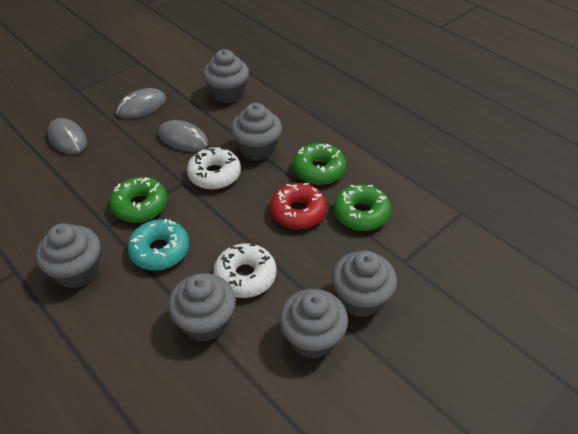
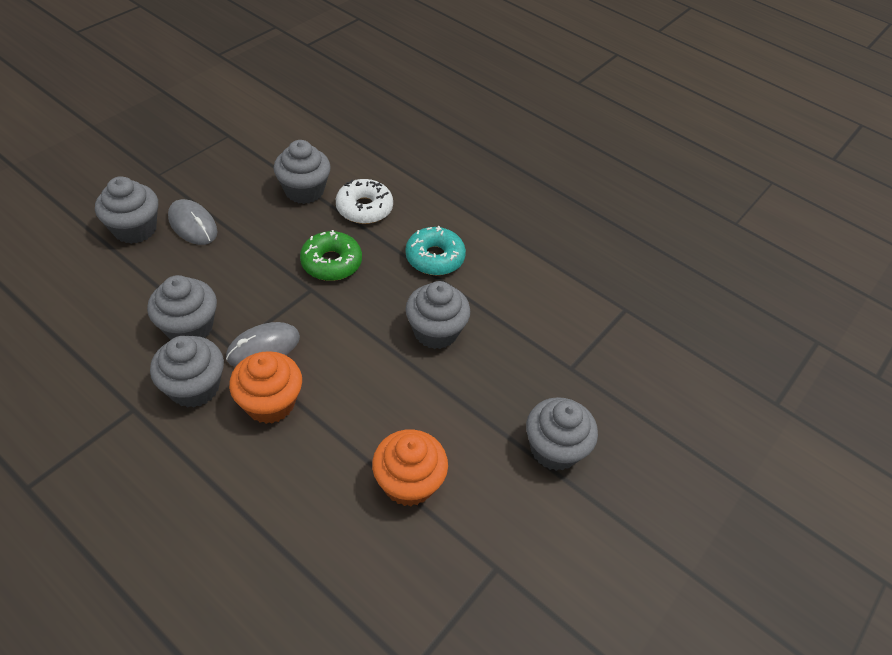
green donut: [109,177,168,223] [293,143,346,185] [334,184,391,231] = 3 -> [300,230,362,281] = 1
grey mouse: [48,118,87,155] [116,88,166,119] [158,120,208,152] = 3 -> [168,199,217,245] [226,322,300,367] = 2
orange cupcake: none = 0 -> [229,351,302,424] [372,429,448,506] = 2
red donut: [270,183,327,229] = 1 -> none = 0
white donut: [187,147,241,189] [213,243,277,298] = 2 -> [336,179,393,224] = 1

